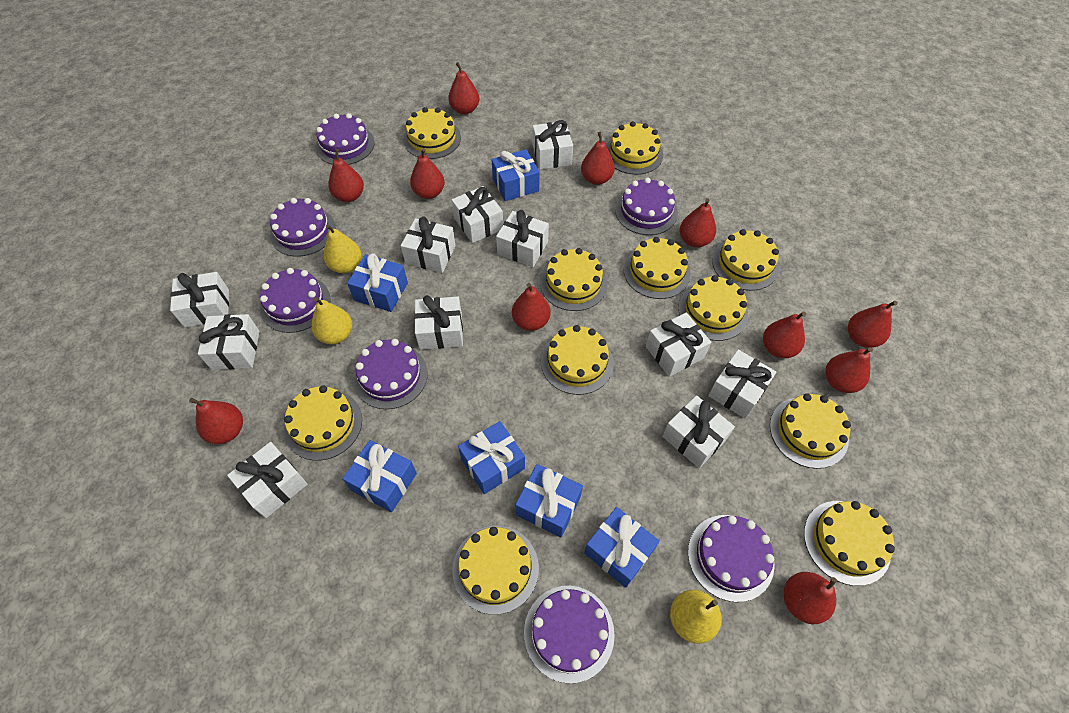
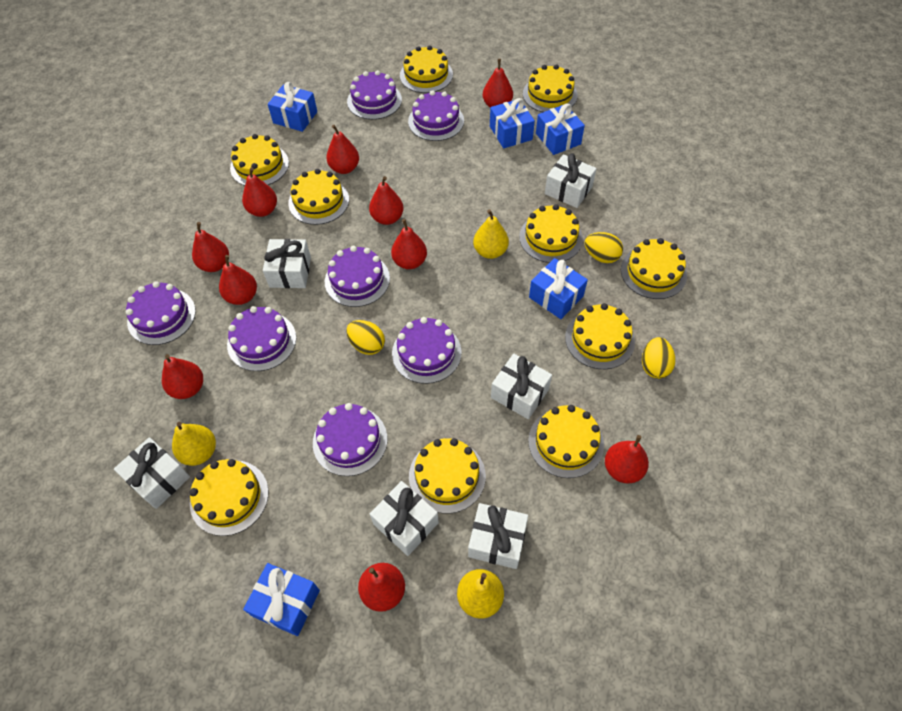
blue gift: [343,440,417,512] [347,253,408,312] [458,421,525,494] [492,149,540,201] [515,464,583,537] [584,507,660,588] = 6 -> [243,563,320,636] [268,82,317,132] [490,98,535,148] [529,258,588,319] [536,104,585,155] = 5
red pear: [189,398,243,444] [328,149,364,202] [410,148,445,199] [448,62,479,115] [512,283,550,331] [581,132,615,185] [680,198,716,247] [763,312,806,358] [783,572,837,624] [825,347,873,393] [848,301,898,348] = 11 -> [162,354,203,399] [192,222,229,272] [219,255,257,305] [242,167,277,217] [326,125,359,174] [358,563,405,612] [369,176,403,225] [391,219,427,269] [483,59,513,107] [605,435,649,484] = 10
white gift: [170,272,229,327] [198,314,260,370] [227,442,307,518] [401,216,456,273] [414,295,463,350] [452,186,503,243] [496,210,549,267] [533,120,573,169] [646,312,711,377] [662,395,735,468] [708,350,776,419] = 11 -> [114,437,190,509] [263,239,311,288] [370,481,439,556] [468,503,528,569] [491,354,552,419] [545,153,597,208] = 6
yellow cake: [284,385,362,461] [403,107,461,159] [452,526,539,615] [540,248,607,311] [541,325,614,395] [606,121,663,175] [624,237,690,299] [678,275,748,341] [712,229,779,291] [770,393,851,469] [804,501,895,586] = 11 -> [189,459,269,536] [230,134,289,186] [288,169,349,225] [400,45,453,93] [409,438,486,514] [519,204,583,263] [523,64,578,112] [528,405,604,478] [565,303,635,369] [621,238,687,299] = 10
yellow egg: none = 0 -> [346,320,385,355] [584,232,623,263] [642,337,675,379] = 3

